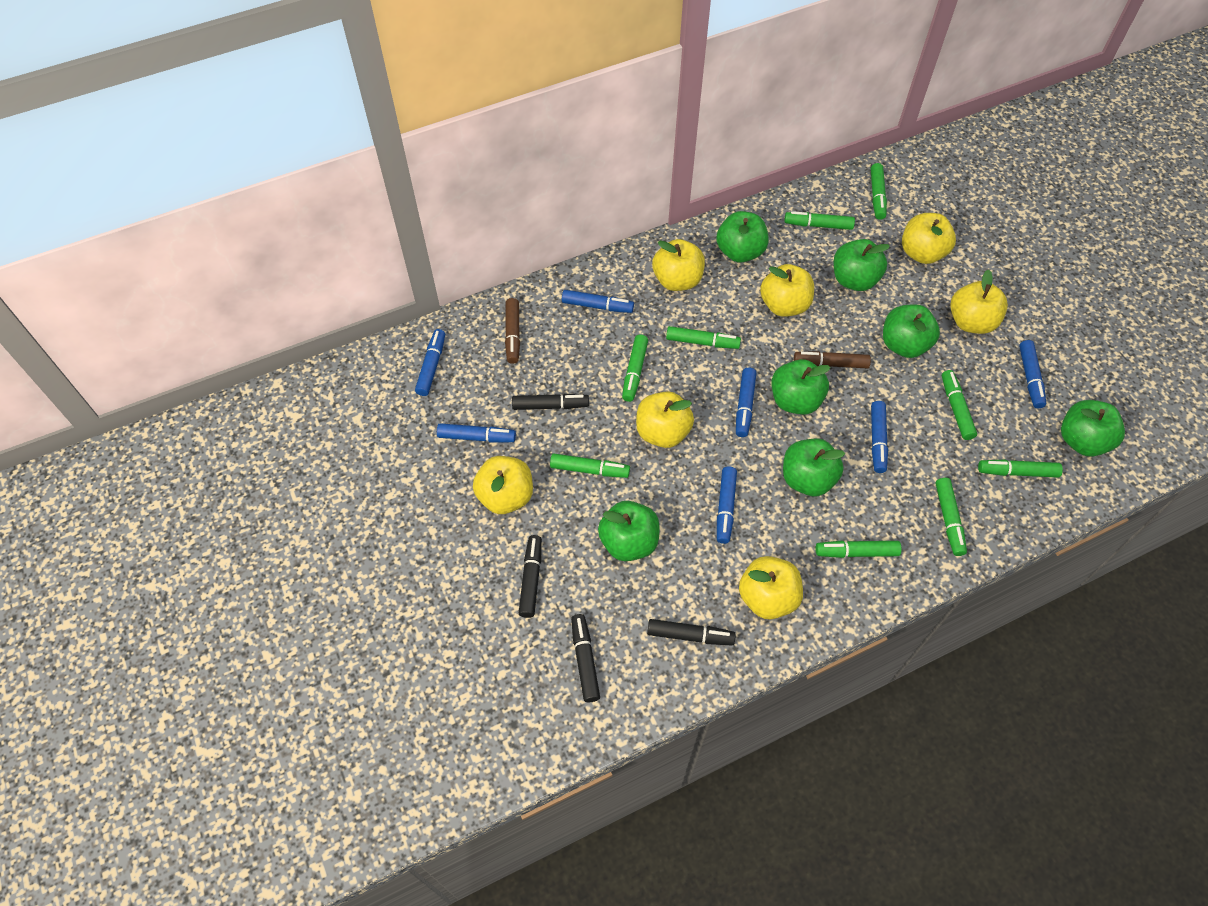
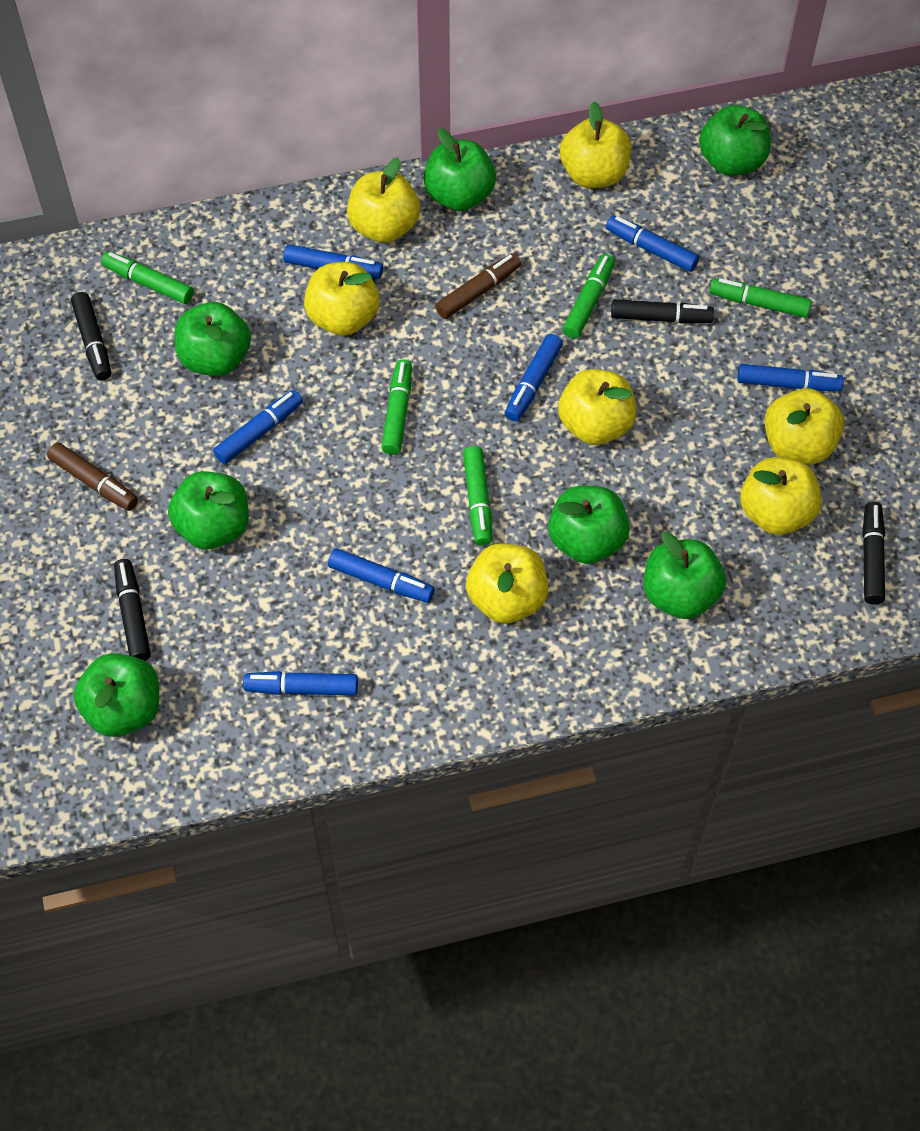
green marker: [550,454,630,478] [622,335,648,402] [666,326,741,349] [784,211,855,230] [816,541,902,558] [871,163,887,220] [935,478,967,556] [942,370,977,440] [978,460,1063,478] = 9 -> [101,251,194,304] [381,360,412,455] [463,446,492,546] [562,254,615,339] [709,278,812,318] = 5

